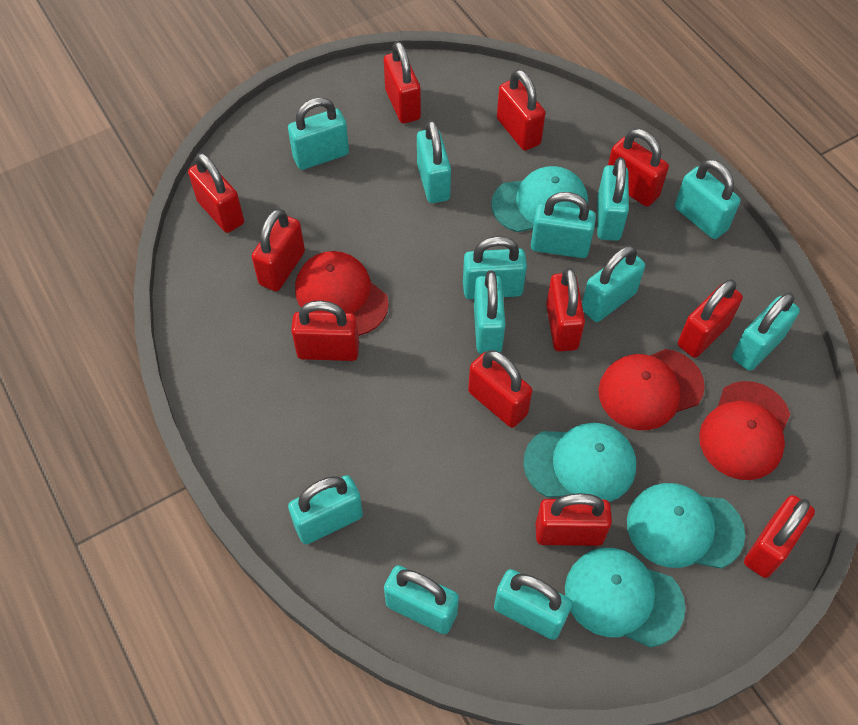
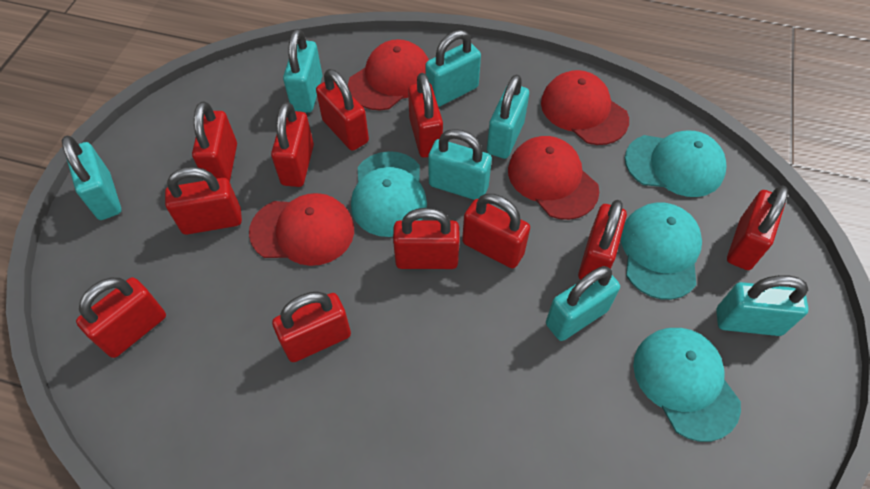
red cap: [295,251,389,336] [598,349,705,430] [699,381,790,480] = 3 -> [249,193,354,266] [348,39,429,110] [508,136,599,220] [541,70,629,145] = 4
turquoise padlock: [288,97,349,170] [288,475,363,544] [384,565,459,634] [417,120,451,203] [463,236,527,299] [474,270,505,354] [494,569,572,640] [531,192,596,258] [582,245,645,322] [597,157,629,241] [675,159,741,239] [732,293,800,371] = 12 -> [62,136,121,220] [283,29,322,113] [425,30,481,107] [428,129,492,200] [487,74,529,159] [546,266,620,341] [716,275,808,336] = 7

